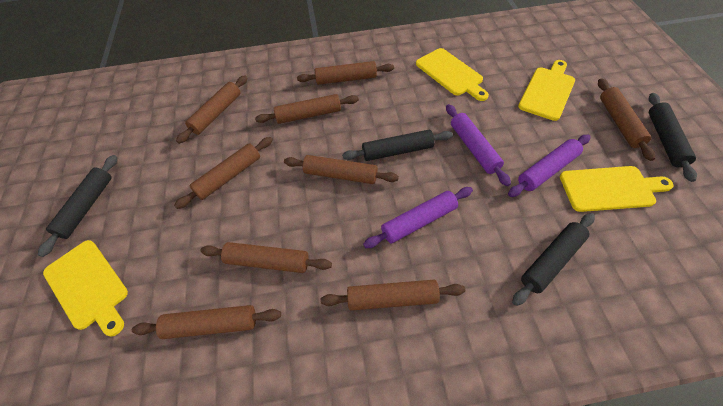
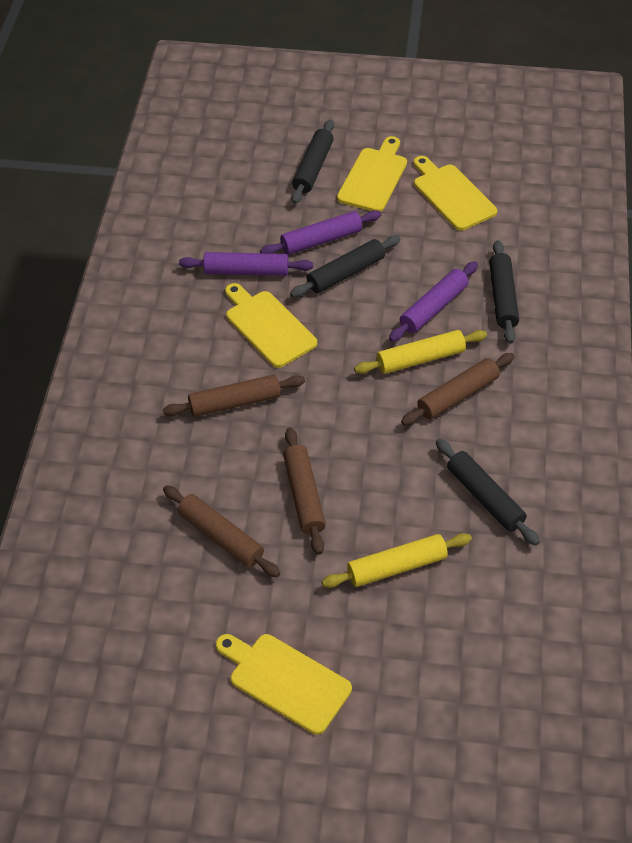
brown rolling pin: [132,305,281,339] [174,137,273,209] [176,75,247,144] [200,242,332,273] [255,94,359,124] [284,155,399,184] [297,61,394,85] [321,280,465,311] [598,78,655,161] = 9 -> [163,374,305,417] [163,485,280,577] [283,427,326,555] [401,353,515,426] = 4
yellow rolling pin: none = 0 -> [322,533,472,588] [354,330,487,374] = 2

